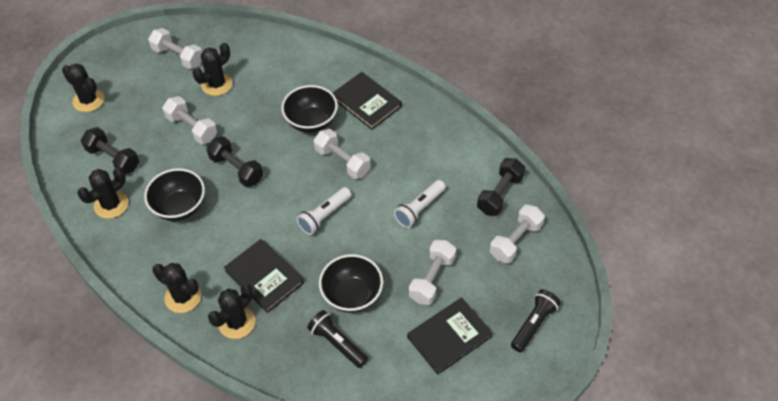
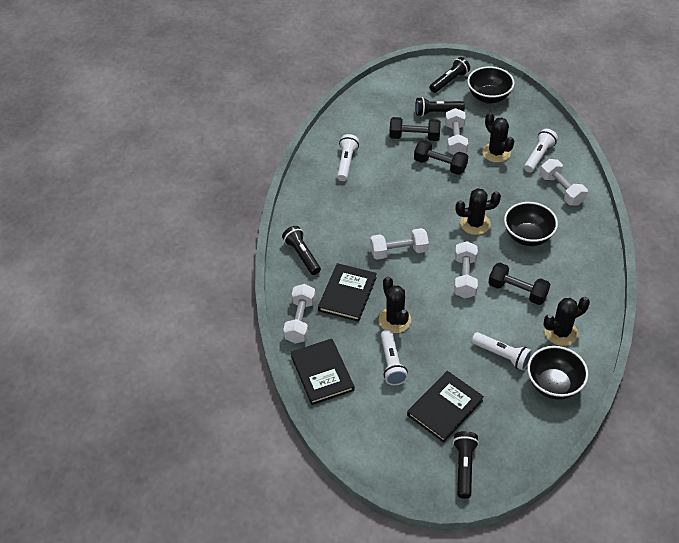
black cactus: [62,63,104,112] [77,167,128,219] [152,263,201,313] [193,43,232,96] [208,284,255,339] = 5 -> [379,277,411,333] [456,188,501,235] [482,113,514,163] [544,297,590,346] = 4
black flashlight: [307,310,368,368] [511,289,561,352] = 2 -> [282,226,321,275] [415,97,465,117] [430,57,470,93] [453,431,479,499] = 4
white flashlight: [297,187,351,235] [394,180,446,228] = 2 -> [337,134,359,181] [381,330,408,385] [472,332,532,371] [524,129,558,172] = 4

